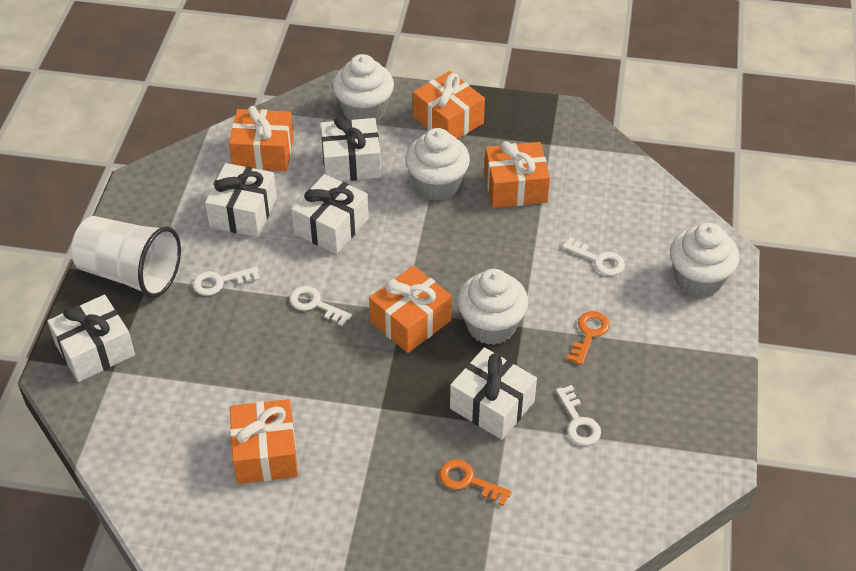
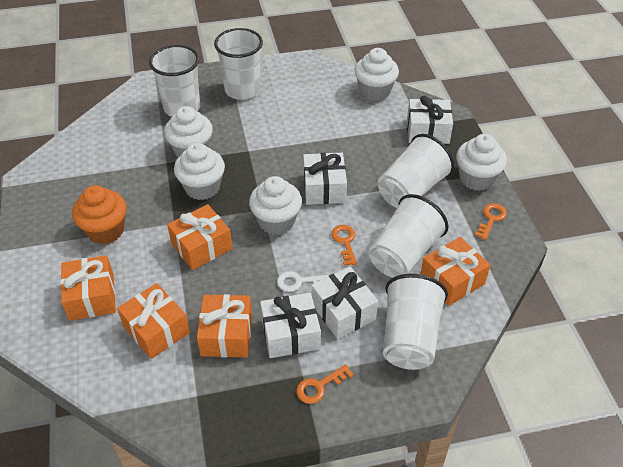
orange cupcake: none = 0 -> [72,185,127,244] = 1
orange key: [439,460,512,506] [567,311,610,365] = 2 -> [296,364,354,404] [331,225,357,266] [475,203,507,240] = 3
white cup: [71,216,181,298] = 1 -> [149,45,200,117] [214,28,263,100] [368,194,449,278] [378,134,454,208] [383,274,448,370] = 5
white cupcake: [333,54,394,121] [405,128,470,201] [457,269,528,345] [670,222,739,298] = 4 -> [164,106,213,157] [174,143,225,200] [249,176,302,235] [354,48,399,101] [456,134,507,191] = 5
white gift: [47,295,135,382] [205,163,277,237] [291,174,369,254] [321,117,381,181] [450,347,537,440] = 5 -> [260,293,321,358] [303,153,347,205] [311,266,378,339] [407,96,453,144] = 4
white key: [193,267,260,296] [289,286,352,326] [556,385,601,446] [562,237,625,276] = 4 -> [277,271,329,292] = 1

